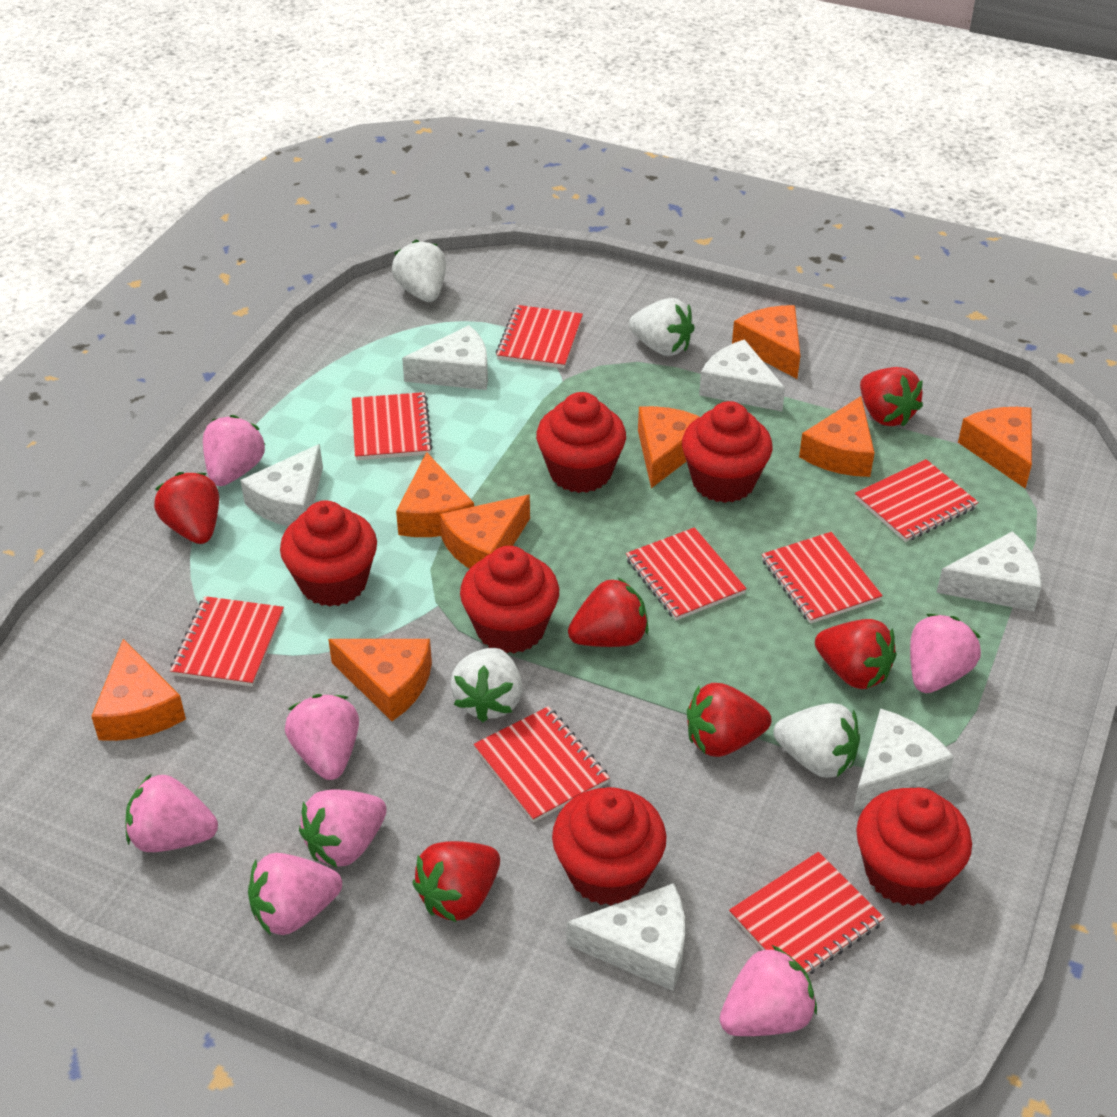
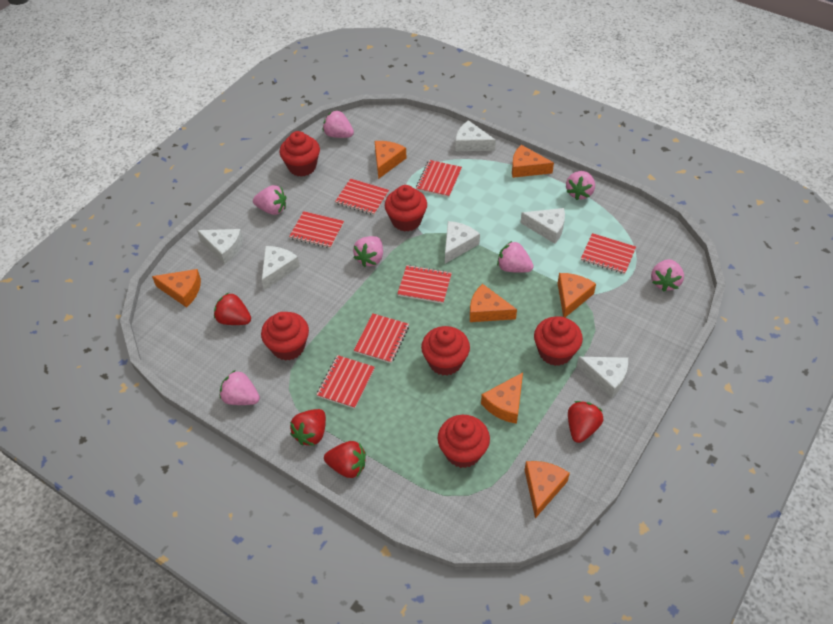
orange cheese: [91,639,186,741] [328,639,432,721] [396,452,474,537] [440,495,530,569] [638,406,700,488] [732,305,800,379] [799,396,874,477] [958,407,1032,489] = 8 -> [152,269,201,308] [375,141,406,179] [470,284,517,322] [481,373,523,424] [512,145,554,178] [525,461,570,518] [558,273,596,317] = 7
red notebook: [170,596,284,687] [352,392,433,460] [474,706,610,823] [496,305,583,369] [626,527,747,620] [729,852,885,974] [762,532,883,624] [855,459,979,542] = 8 -> [289,211,344,249] [316,355,375,409] [335,179,389,215] [354,313,409,363] [397,265,452,304] [416,160,462,197] [581,233,636,275] = 7
red strawberry: [154,472,219,544] [413,841,500,923] [568,578,649,647] [687,683,771,757] [815,619,896,689] [860,367,923,427] = 6 -> [214,293,251,325] [290,409,326,446] [324,441,366,478] [568,401,603,443] = 4
white strawberry: [392,240,446,302] [450,648,523,722] [629,298,695,356] [773,703,860,778] = 4 -> none = 0

